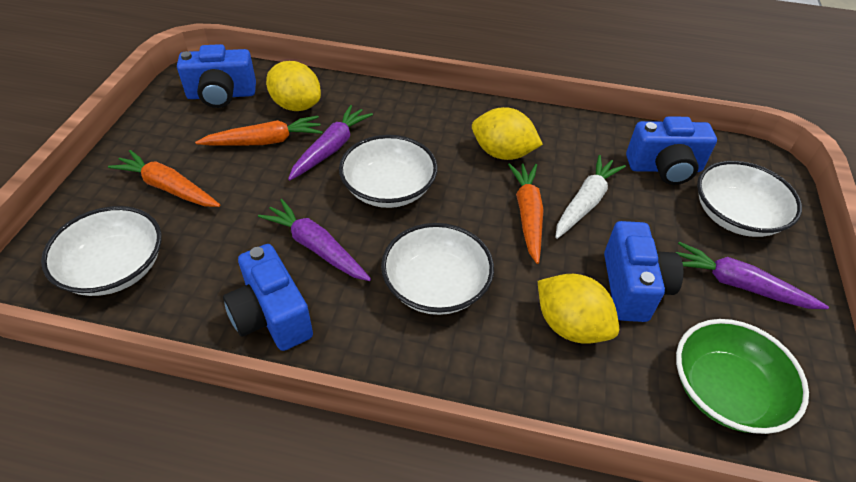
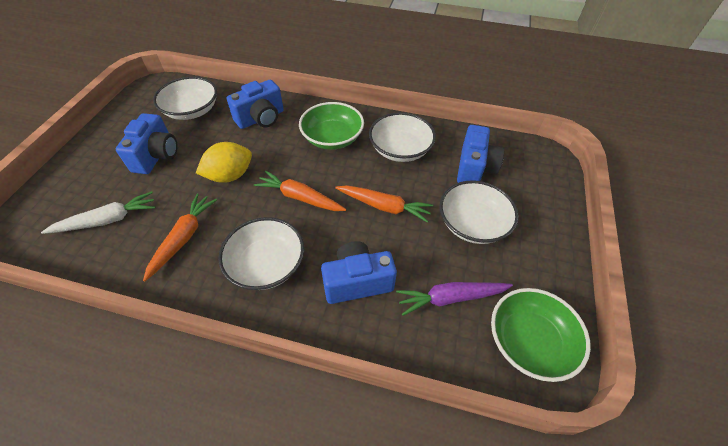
green bowl: [676,319,809,434] = 1 -> [299,102,364,150] [491,288,591,382] = 2
purple carrot: [258,199,371,281] [288,105,373,180] [676,242,829,309] = 3 -> [396,282,513,316] = 1
yellow lemon: [266,61,321,111] [472,107,543,160] [538,274,619,344] = 3 -> [196,142,252,183] = 1

